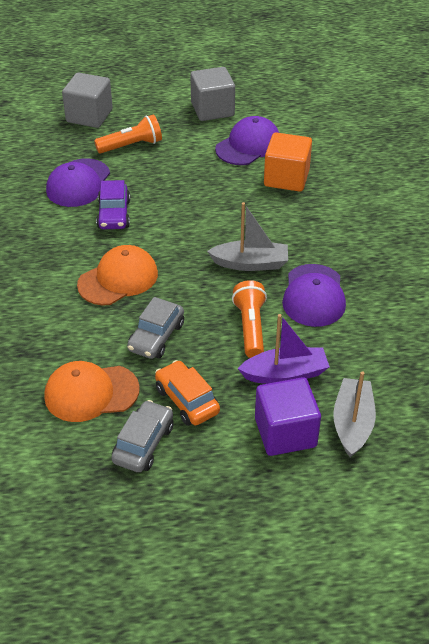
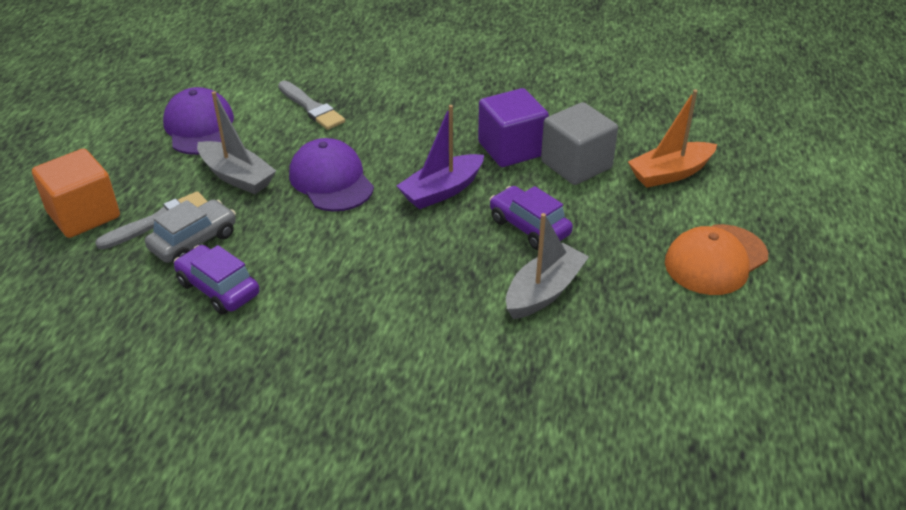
grey brush: none = 0 -> [95,191,208,249] [278,81,345,130] = 2
grey car: [111,400,174,472] [127,297,184,359] = 2 -> [145,199,236,263] = 1
grey cube: [62,73,113,128] [190,67,235,121] = 2 -> [541,102,618,185] = 1
orange boat: none = 0 -> [628,89,717,188] = 1
orange cap: [44,361,140,422] [77,245,158,305] = 2 -> [665,224,768,295] = 1
orange car: [155,360,220,426] = 1 -> none = 0
orange flashlight: [94,114,162,153] [232,280,267,358] = 2 -> none = 0
purple cap: [46,158,110,207] [215,116,279,165] [282,264,346,327] = 3 -> [163,87,234,155] [289,138,374,212] = 2
purple car: [96,180,130,229] = 1 -> [174,245,260,315] [489,186,573,250] = 2

